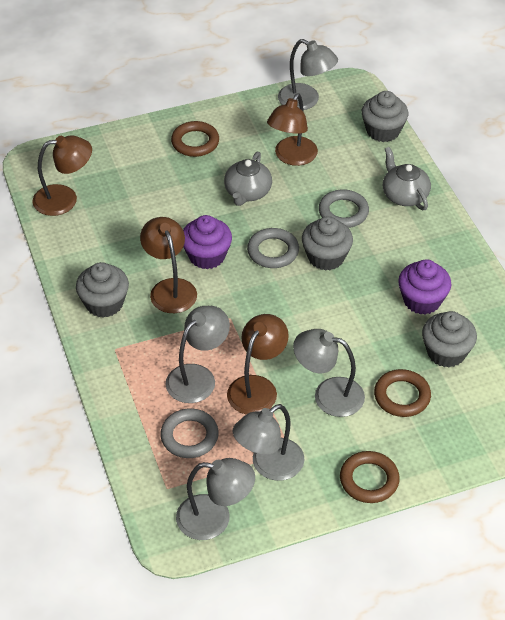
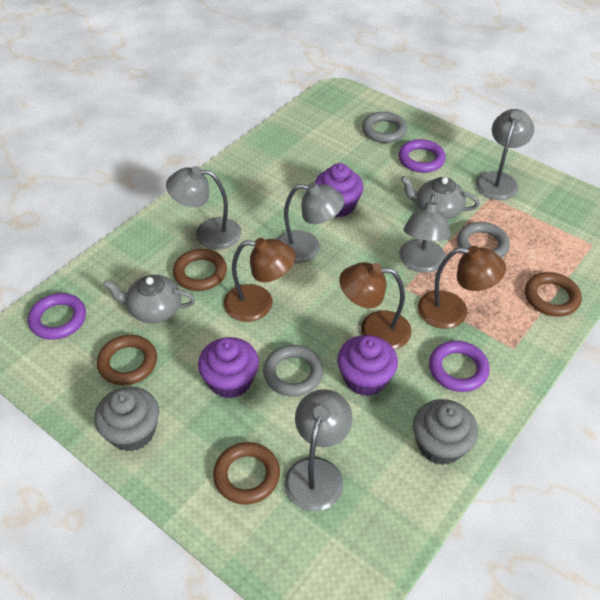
brown lamp: [33,135,92,216] [140,217,197,313] [227,314,289,414] [267,93,318,166] = 4 -> [224,238,296,322] [339,262,412,350] [418,246,506,329] = 3
brown ring: [171,121,219,157] [340,451,400,503] [374,369,431,417] = 3 -> [97,335,157,385] [173,249,227,291] [213,442,280,504] [525,272,582,317] = 4
grey cupcake: [76,262,129,318] [302,216,353,271] [361,91,408,142] [422,311,477,367] = 4 -> [94,387,159,451] [413,399,478,465] = 2
purple cupcake: [183,215,232,269] [398,259,452,315] = 2 -> [198,337,259,399] [315,163,364,217] [337,335,398,396] = 3
purple ring: none = 0 -> [28,293,86,340] [399,139,445,173] [429,341,490,392] = 3

